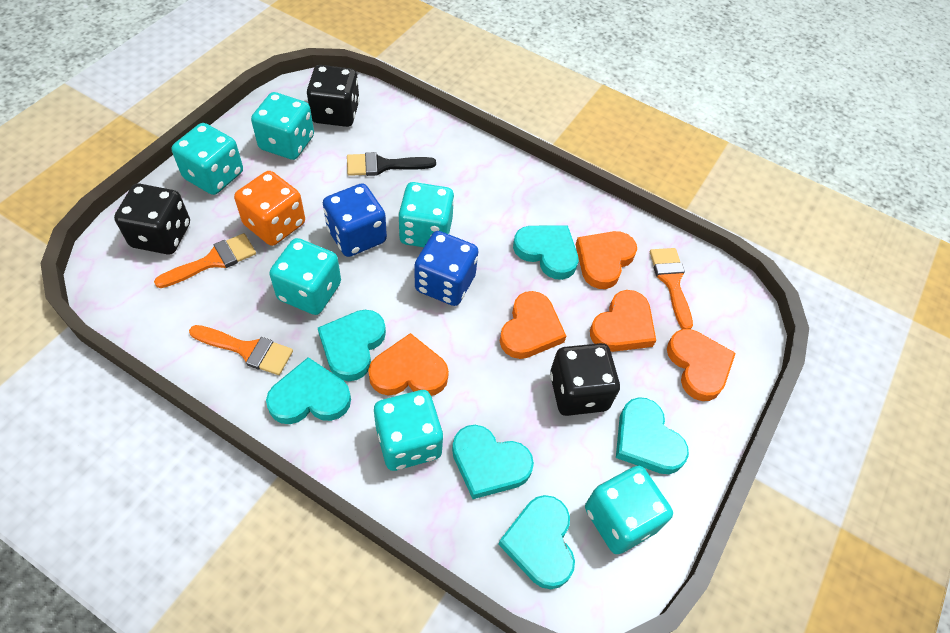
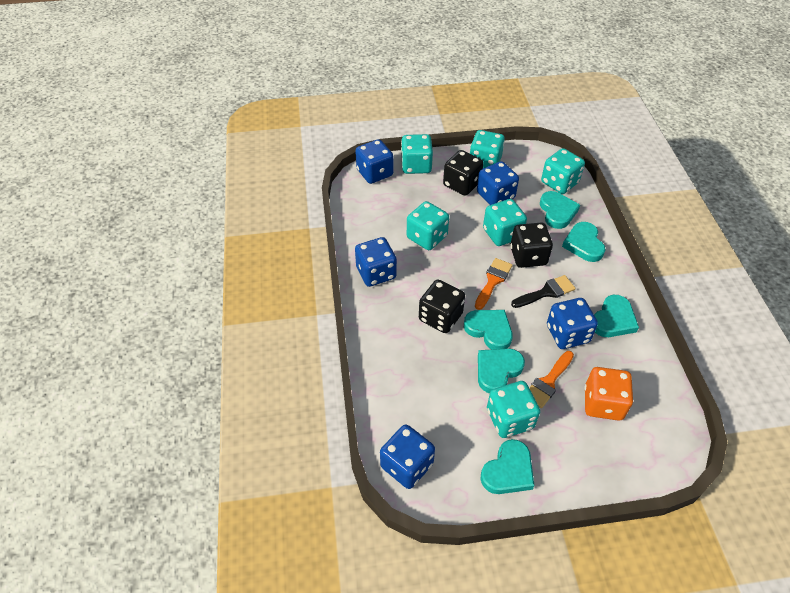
blue dice: [323,183,387,257] [415,231,478,306] = 2 -> [355,139,393,184] [355,237,397,287] [380,424,435,489] [477,161,519,205] [547,298,598,349] = 5
orange brush: [154,233,256,288] [189,325,293,375] [650,248,693,329] = 3 -> [475,258,513,310] [529,351,574,408] = 2
orange heart: [368,333,449,396] [500,291,566,359] [576,231,637,289] [590,290,656,352] [667,329,736,401] = 5 -> none = 0

